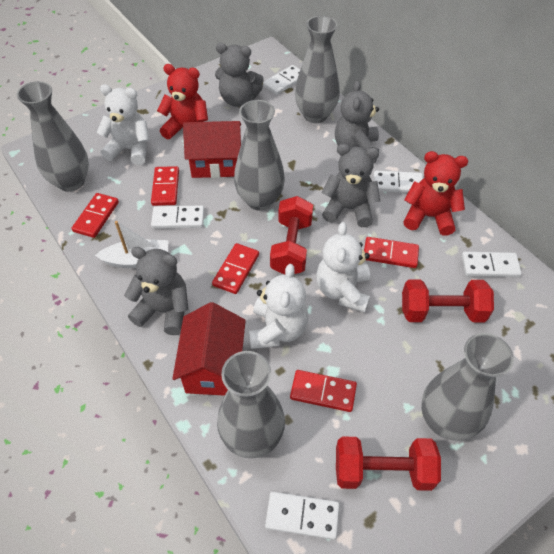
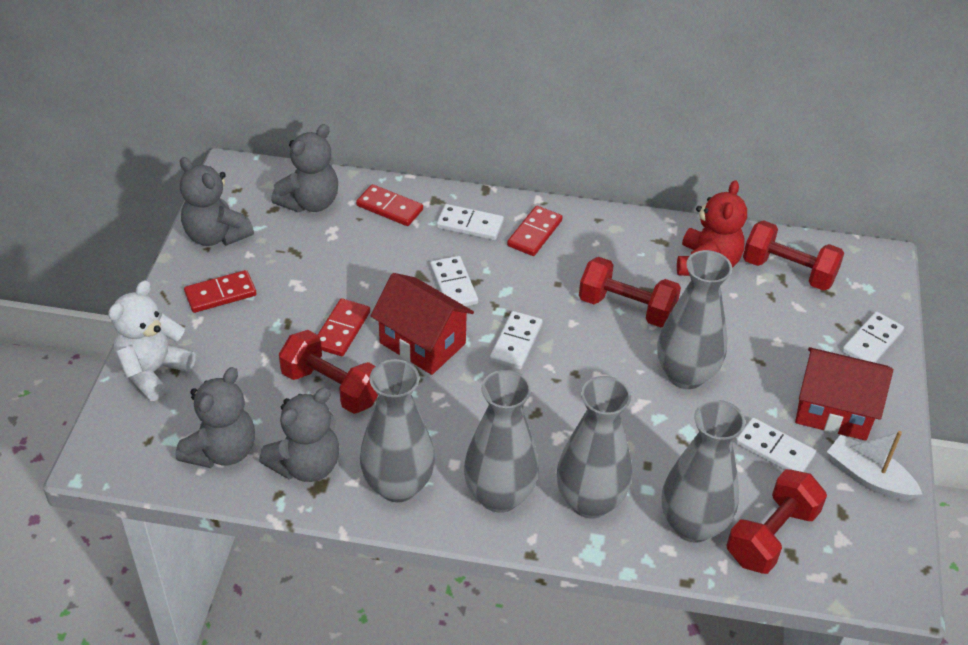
red domino: [72,193,119,238] [151,166,179,206] [212,243,259,294] [290,370,357,412] [364,237,419,268] = 5 -> [184,270,257,313] [318,298,370,356] [356,184,423,226] [507,206,563,256] = 4
red dumbbell: [270,196,313,275] [336,436,441,491] [402,279,494,322] = 3 -> [279,330,378,414] [579,257,681,327] [727,469,827,574] [743,220,844,291] = 4
red teddy bear: [157,64,208,139] [403,151,468,236] = 2 -> [677,180,747,276] = 1
white teddy bear: [97,84,149,165] [249,264,308,349] [316,222,370,313] = 3 -> [108,280,196,401] = 1

